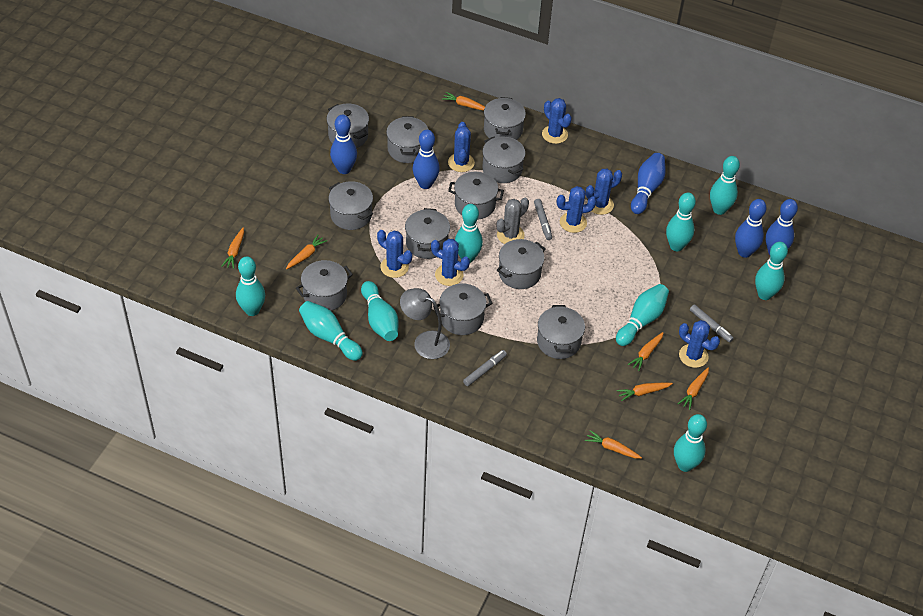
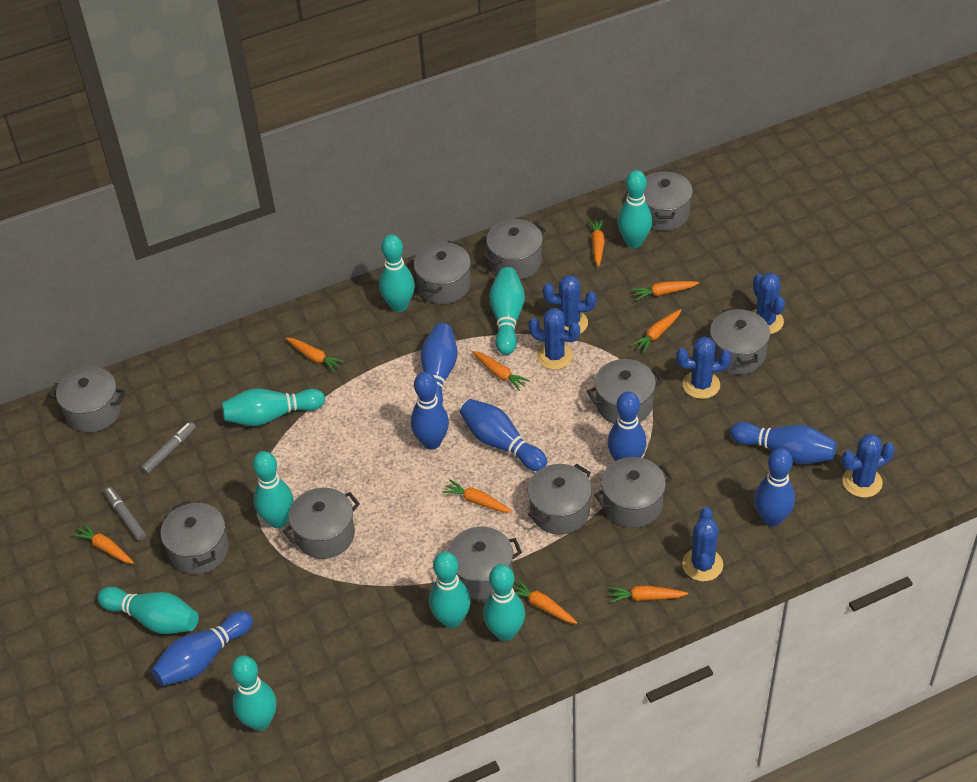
blue bowling pin: [330,115,357,174] [413,130,440,189] [631,153,666,214] [735,199,767,258] [766,199,798,255] = 5 -> [151,611,253,686] [411,372,449,450] [421,323,457,404] [460,399,547,471] [607,391,647,461] [730,422,837,464] [754,448,795,527] = 7
blue cactus: [377,230,412,278] [431,239,470,286] [448,122,475,172] [542,98,572,144] [557,186,596,233] [586,168,622,215] [679,320,720,368] = 7 -> [528,308,580,370] [543,275,597,334] [676,336,731,399] [682,507,723,581] [751,273,785,334] [842,434,895,498] = 6
grey cactus: [497,198,529,244] = 1 -> none = 0
grey lamp: [400,288,450,359] = 1 -> none = 0
grey marker: [463,350,507,386] [534,199,552,240] [690,304,734,343] = 3 -> [104,487,146,541] [141,422,196,474] = 2
orange carrot: [221,228,244,269] [286,235,327,269] [442,92,485,111] [585,430,642,459] [617,382,673,401] [628,332,663,371] [678,367,709,410] = 7 -> [72,523,134,564] [286,338,345,372] [442,479,513,513] [472,351,530,391] [513,579,577,624] [588,219,605,267] [609,586,688,603] [631,281,699,301] [631,309,681,353] = 9

